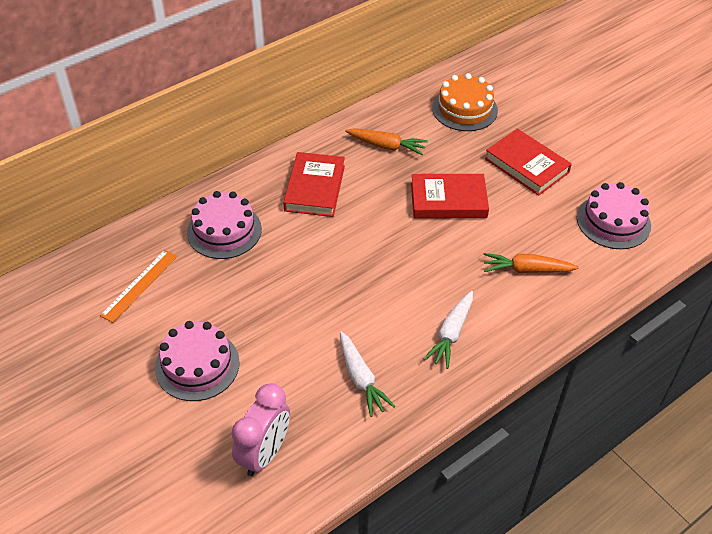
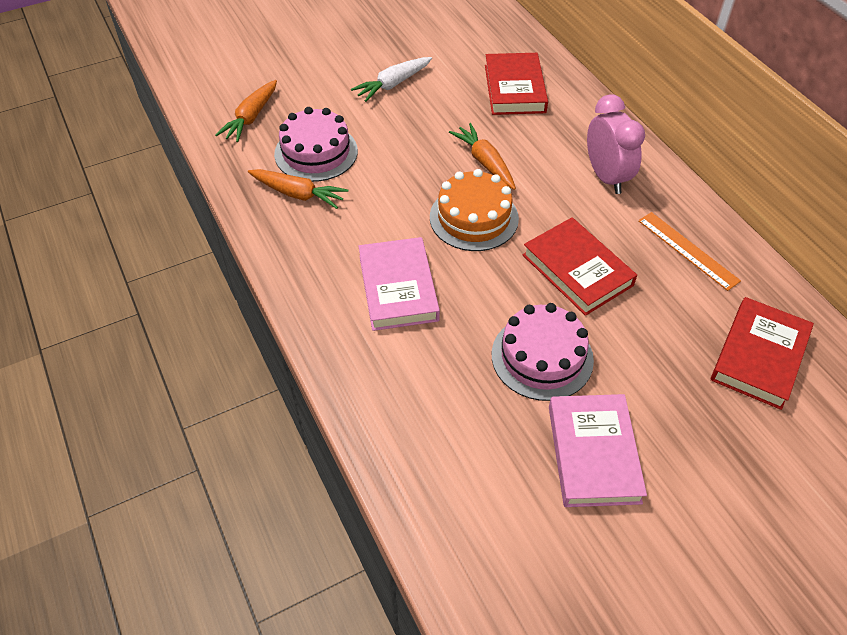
orange carrot: [345,128,428,155] [483,253,579,273] = 2 -> [215,80,277,142] [248,169,348,209] [449,123,516,190] = 3
pink book: none = 0 -> [358,237,440,331] [549,394,647,507] = 2
pink cake: [155,321,240,401] [187,191,262,259] [577,182,651,249] = 3 -> [274,107,358,182] [492,303,594,401] = 2
white carrot: [340,332,395,417] [424,291,473,369] = 2 -> [351,57,432,102] = 1

